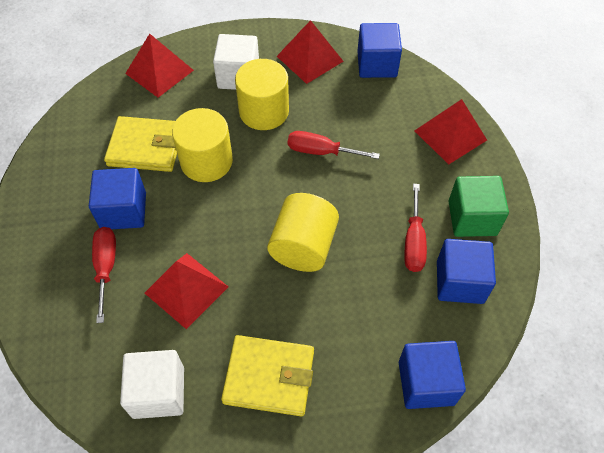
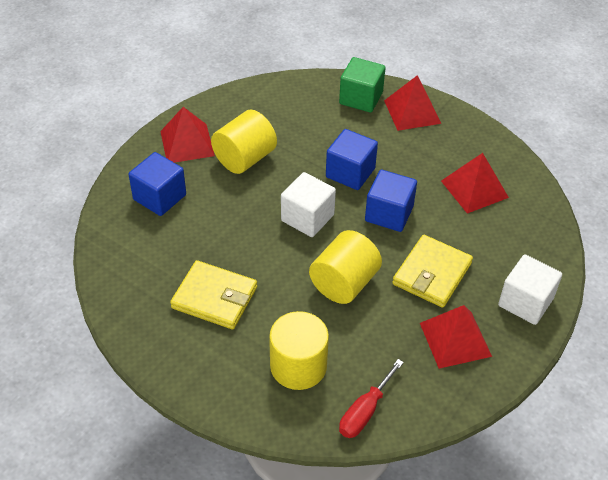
blue cube: [89,168,146,229] [357,23,402,78] [399,341,466,409] [437,239,496,304] = 4 -> [128,152,186,216] [326,129,378,190] [365,170,417,232] = 3
red screwdriver: [92,227,116,323] [288,131,380,159] [404,184,427,272] = 3 -> [339,359,404,438] = 1

